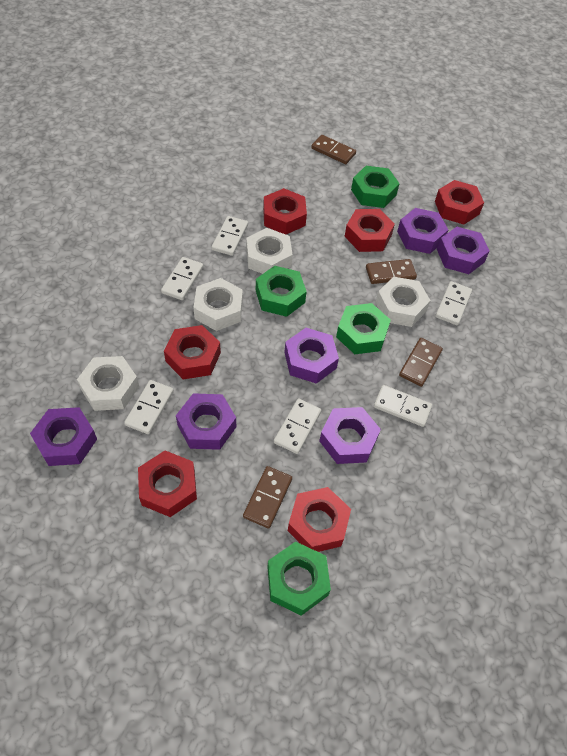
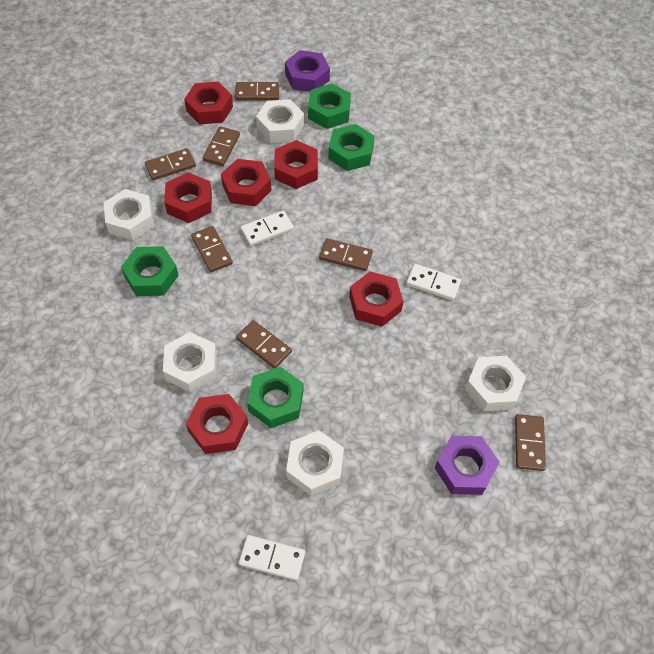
brown domino: [243,466,292,528] [311,135,356,164] [366,259,417,284] [399,338,443,387] = 4 -> [145,148,196,180] [191,226,233,272] [202,126,240,166] [235,82,279,100] [236,320,292,369] [319,238,373,271] [515,414,546,471] = 7
purple nut: [30,407,97,466] [176,393,236,450] [284,328,339,384] [319,407,381,464] [397,208,449,254] [437,227,490,274] = 6 -> [285,50,330,92] [435,436,500,495] = 2
white domino: [124,380,174,434] [161,257,204,300] [212,216,248,256] [274,399,321,454] [374,385,432,427] [435,281,472,325] = 6 -> [239,535,305,581] [240,210,294,246] [406,264,461,301] = 3
white nut: [77,356,139,411] [193,278,243,331] [246,228,293,274] [375,277,431,327] = 4 -> [104,189,154,240] [163,332,217,392] [256,99,304,143] [286,430,344,496] [465,356,526,411] = 5

